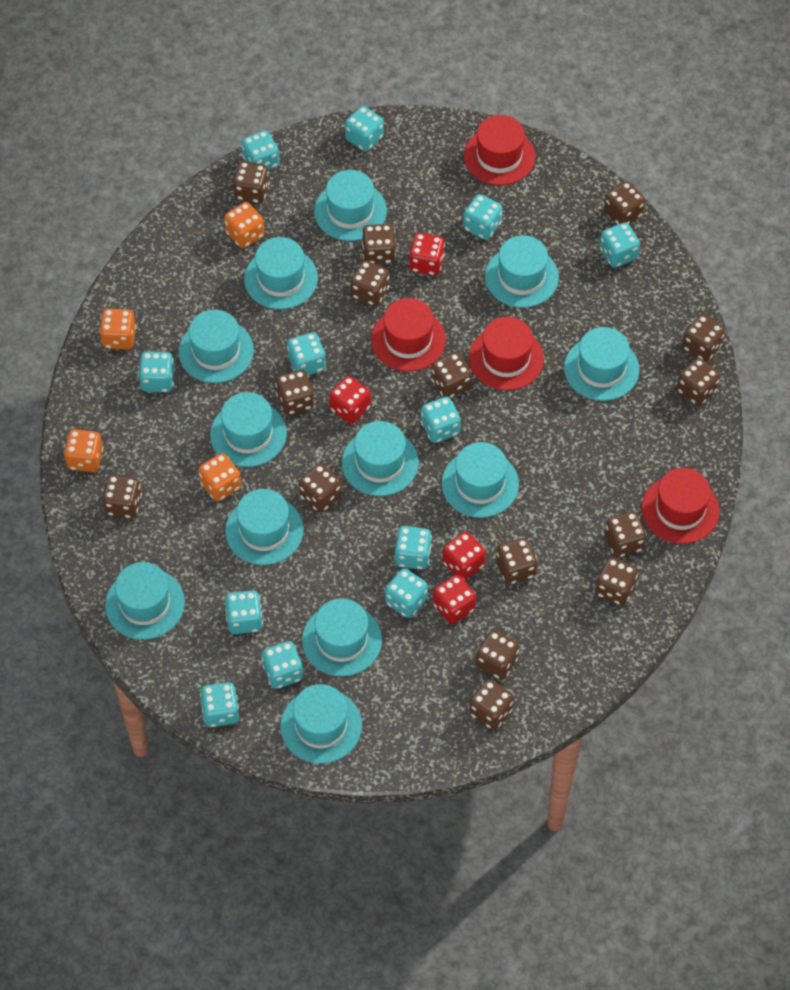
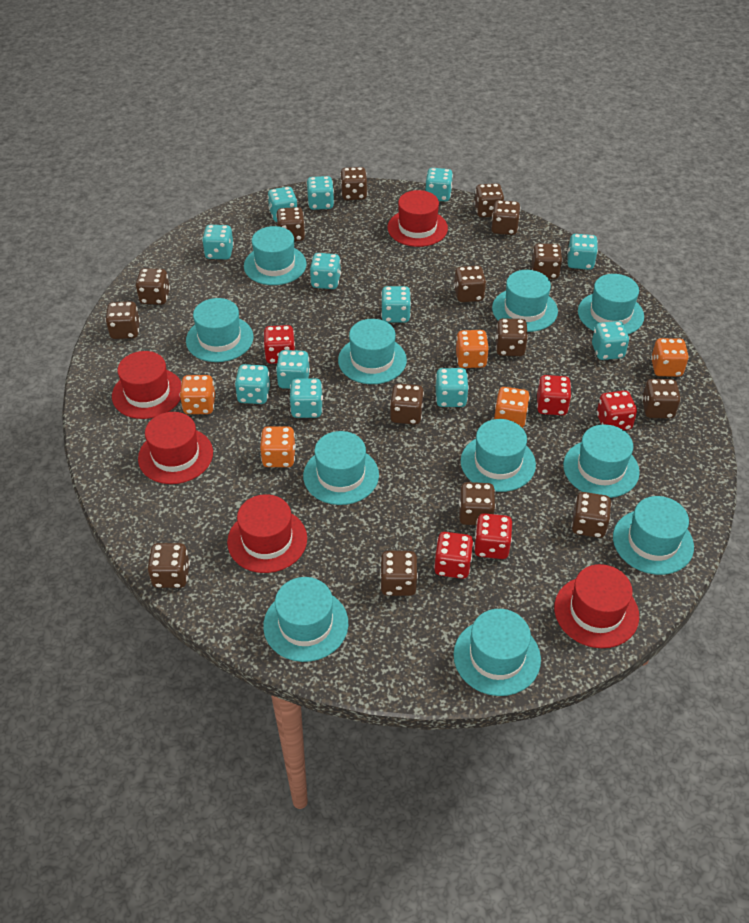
orange dice: [64,429,103,472] [99,308,136,350] [198,453,241,501] [224,202,265,248] = 4 -> [179,375,215,414] [260,426,296,467] [456,330,489,368] [494,387,530,428] [651,338,689,377] = 5
red dice: [329,376,371,424] [409,233,445,276] [433,575,476,624] [443,532,486,580] = 4 -> [263,325,295,364] [434,532,474,579] [474,513,512,559] [537,375,572,415] [597,391,637,430] = 5
red hat: [371,298,446,371] [464,115,535,185] [469,317,544,390] [642,468,720,544] = 4 -> [112,351,181,419] [138,412,213,484] [227,494,307,573] [388,190,448,247] [554,564,639,648] = 5
turquoise hat: [105,562,185,640] [179,310,254,383] [210,392,287,467] [225,489,304,565] [244,237,318,309] [280,684,362,764] [302,598,382,676] [314,170,387,241] [342,421,419,496] [441,442,519,518] [485,235,559,308] [564,327,639,401] = 12 -> [186,298,253,362] [244,226,307,285] [263,577,348,662] [303,431,379,505] [338,319,407,384] [454,609,541,696] [461,419,536,492] [492,270,558,332] [563,424,640,498] [578,274,644,334] [613,496,694,575] = 11

